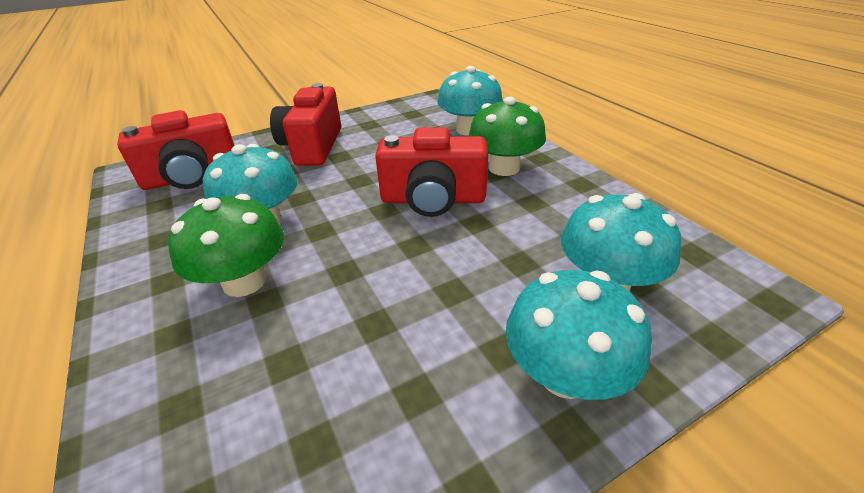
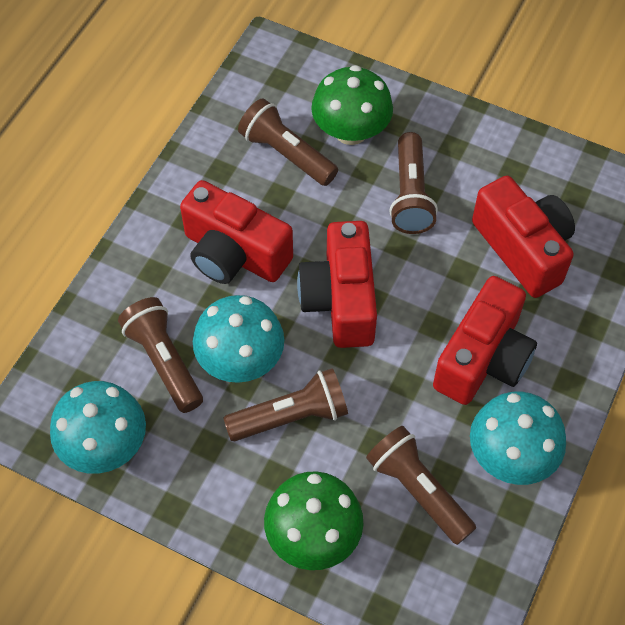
brown flashlight: none = 0 -> [118,297,203,413] [224,368,348,441] [238,98,338,186] [366,426,476,545] [389,132,438,234] = 5
red camera: [117,110,235,190] [270,83,341,166] [375,127,488,217] = 3 -> [180,180,293,284] [297,221,377,348] [433,276,537,405] [472,176,575,298] = 4
turquoise mushroom: [203,144,298,224] [437,66,503,136] [506,270,652,400] [561,193,681,291] = 4 -> [50,381,146,474] [193,295,284,383] [470,391,566,485] = 3

